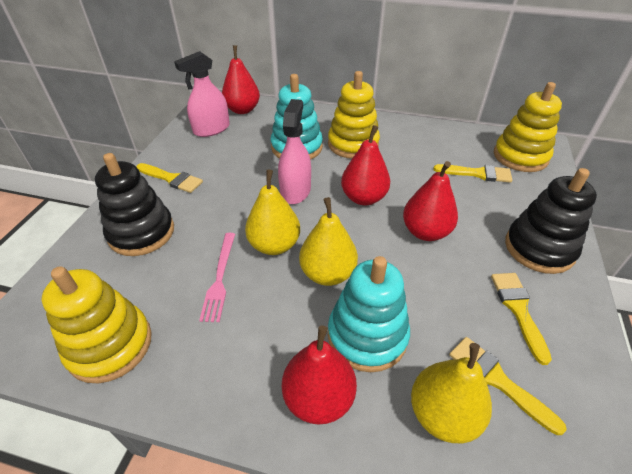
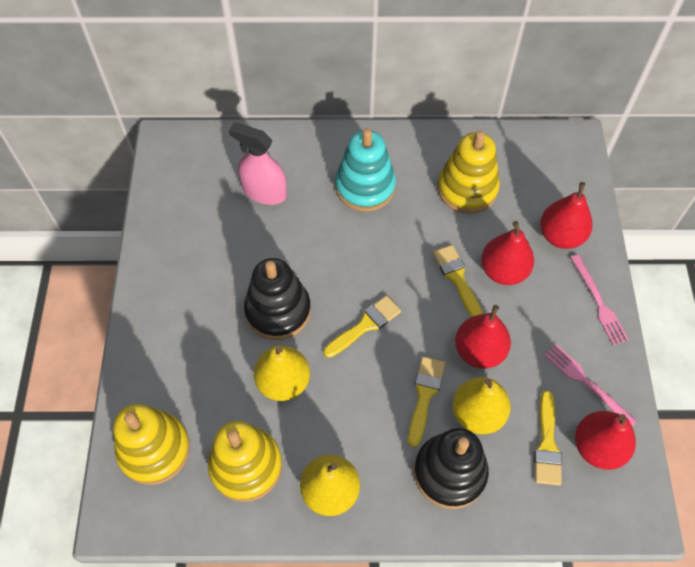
pink fork: [199,233,235,322] = 1 -> [545,344,638,427] [570,254,629,345] = 2
pink spray bottle: [174,51,230,137] [278,99,311,204] = 2 -> [229,123,287,205] = 1
turquoise stacking toy: [271,74,323,160] [328,256,410,372] = 2 -> [335,128,396,212] = 1

